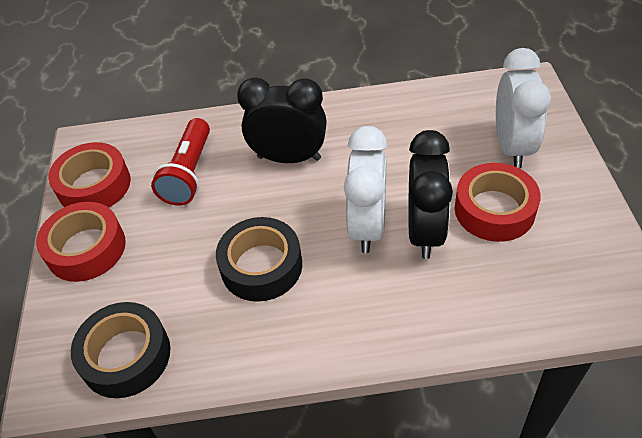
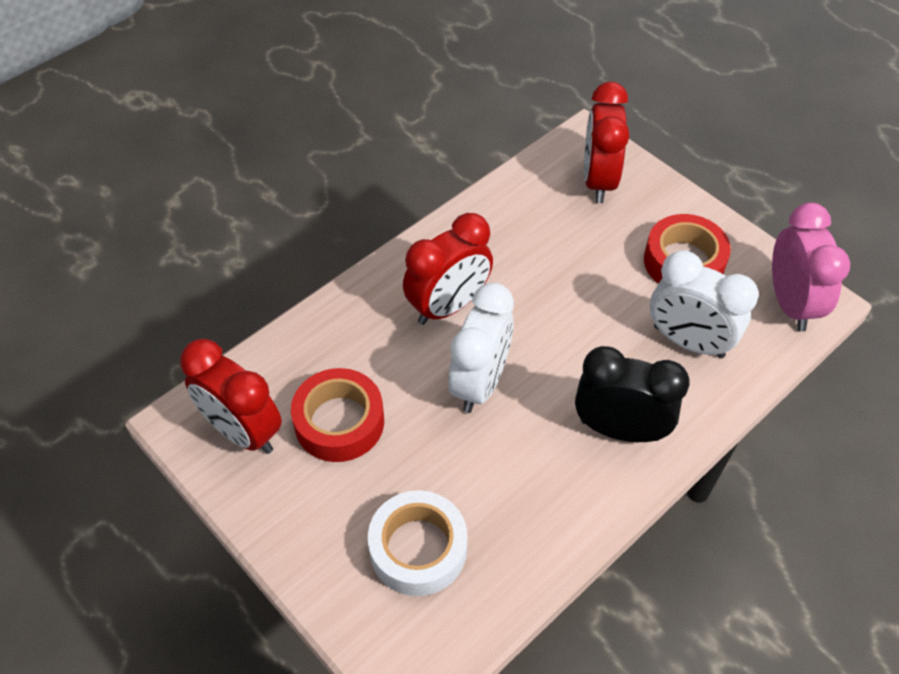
black clock: [237,77,327,163] [408,130,453,259] = 2 -> [575,346,690,442] = 1
black tape: [71,302,171,398] [216,217,302,302] = 2 -> none = 0
pink clock: none = 0 -> [772,203,850,332] = 1
red clock: none = 0 -> [180,339,282,454] [403,213,493,325] [584,82,629,203] = 3
red flashlight: [151,118,210,206] = 1 -> none = 0
red tape: [36,202,126,282] [48,142,131,208] [455,163,541,242] = 3 -> [291,368,384,462] [644,214,731,284] = 2
white tape: none = 0 -> [368,490,467,596] = 1

